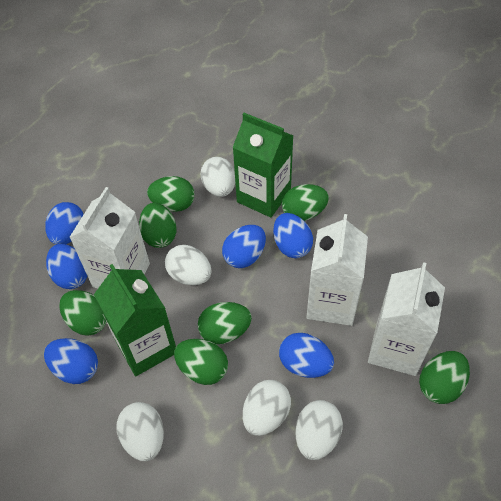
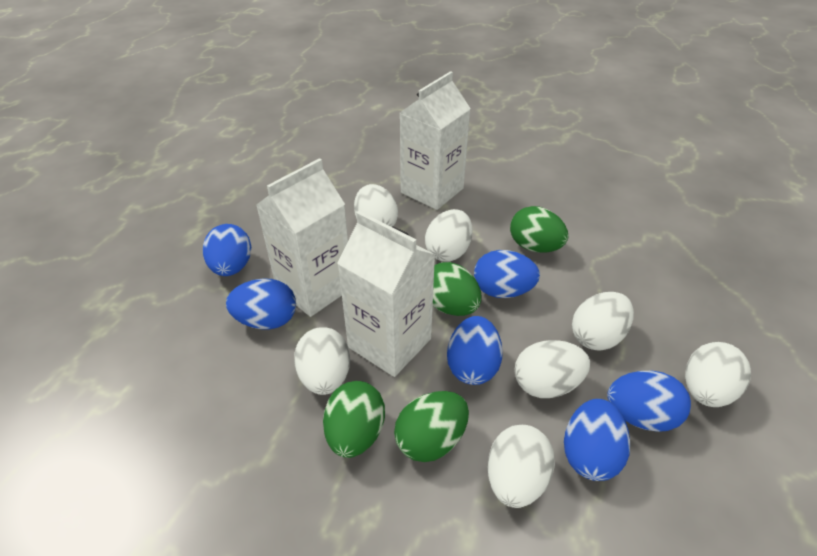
green carton: [94,264,176,376] [232,113,293,218] = 2 -> none = 0
green egg: [60,290,107,336] [139,203,176,248] [147,176,195,212] [174,339,228,385] [198,302,252,344] [282,184,329,221] [419,351,470,404] = 7 -> [323,381,385,458] [394,391,469,462] [433,262,482,316] [510,206,568,253] = 4
white egg: [117,402,164,461] [165,245,212,285] [201,157,235,197] [243,380,291,436] [295,400,343,460] = 5 -> [294,327,350,395] [354,184,398,227] [425,209,473,261] [488,425,555,508] [514,340,590,398] [572,292,634,351] [685,342,751,407] = 7

